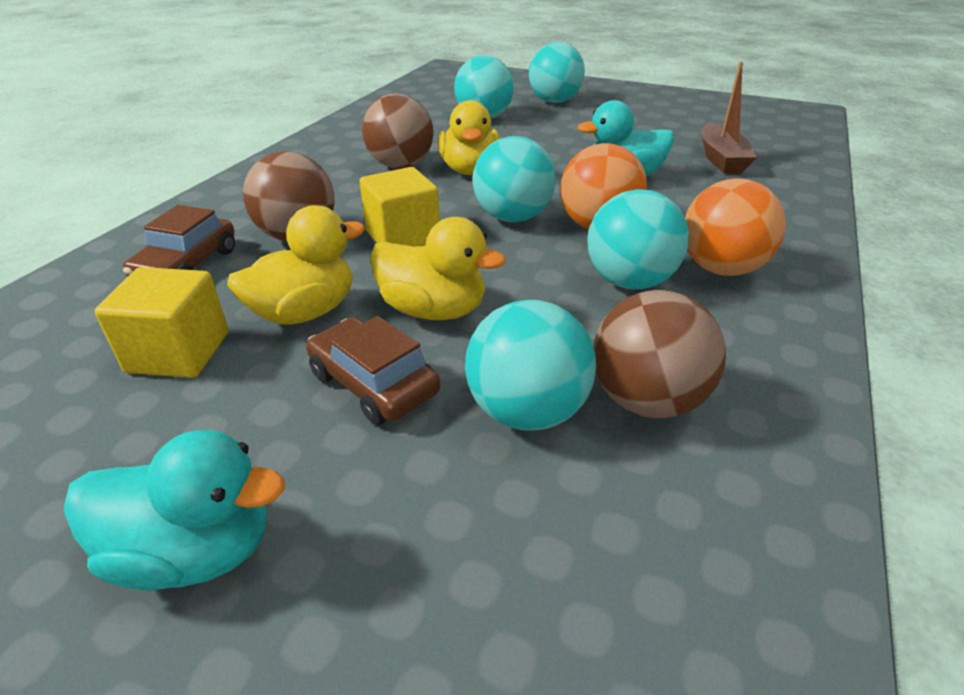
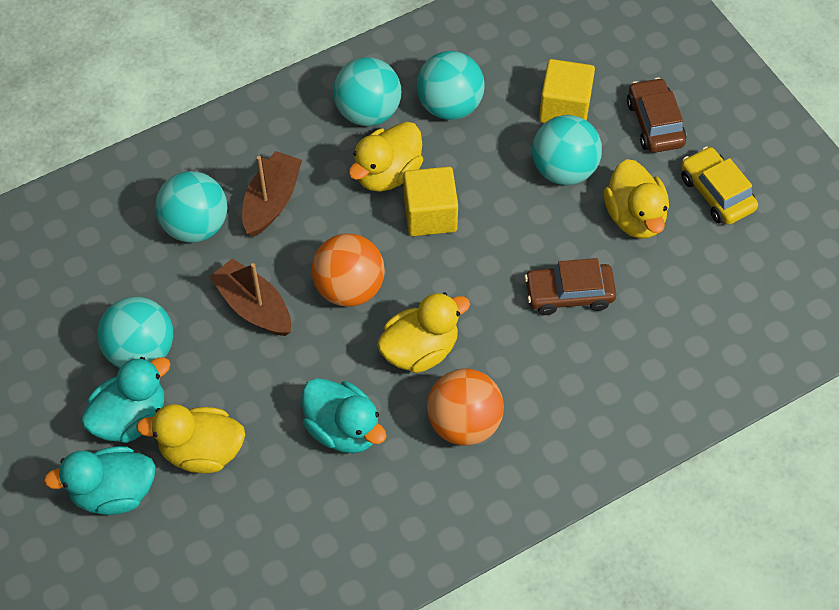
brown ball: [243,151,335,241] [362,93,434,169] [594,290,726,418] = 3 -> none = 0
brown boat: [701,62,757,174] = 1 -> [209,258,291,336] [242,151,302,237] = 2
turquoise duck: [64,430,285,590] [577,100,674,176] = 2 -> [44,446,155,515] [81,357,171,443] [302,378,387,453] = 3
yellow car: none = 0 -> [681,146,758,225] = 1
yellow duck: [227,205,365,325] [370,217,506,320] [438,100,500,175] = 3 -> [136,404,245,473] [349,122,423,192] [377,292,470,373] [604,159,669,239] = 4

